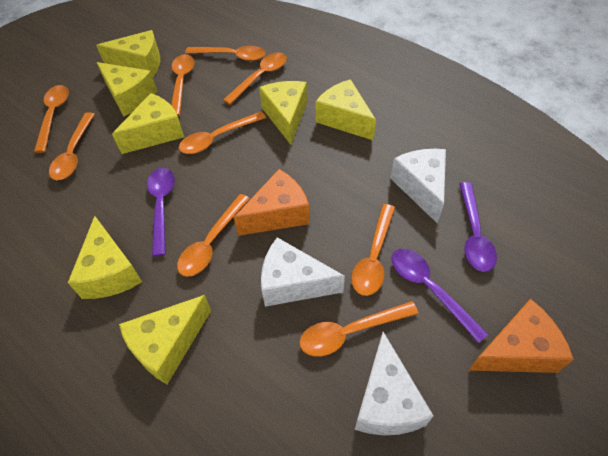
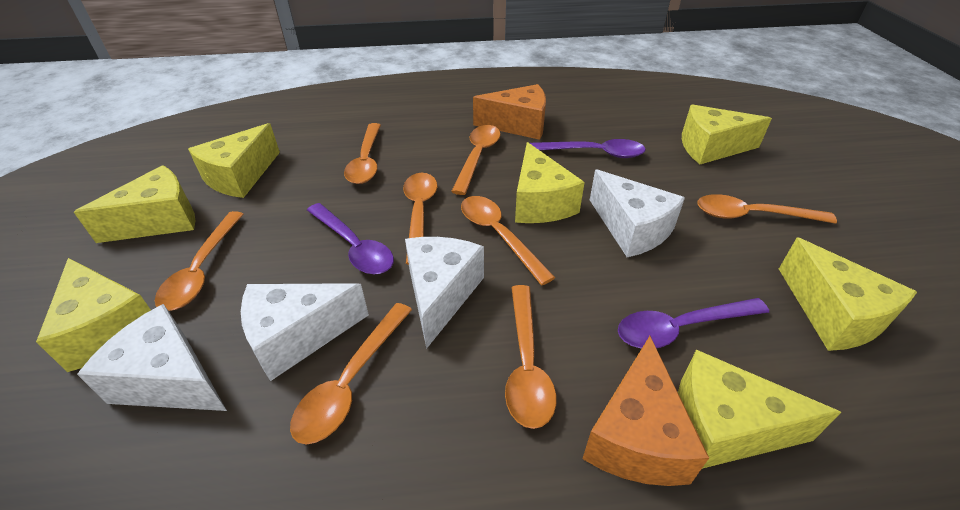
orange spoon: [34,85,69,153] [49,112,95,180] [171,54,194,116] [177,194,250,277] [179,111,266,154] [185,46,265,61] [223,53,287,105] [299,301,419,357] [351,204,395,296] = 9 -> [155,211,243,311] [290,303,412,444] [344,123,381,184] [403,173,438,265] [451,125,501,195] [461,196,555,285] [505,285,556,429] [697,194,837,224] = 8
white cheese: [261,237,345,307] [355,332,433,435] [390,149,446,223] = 3 -> [77,304,227,411] [241,283,369,381] [405,237,484,349] [590,169,685,257] = 4

